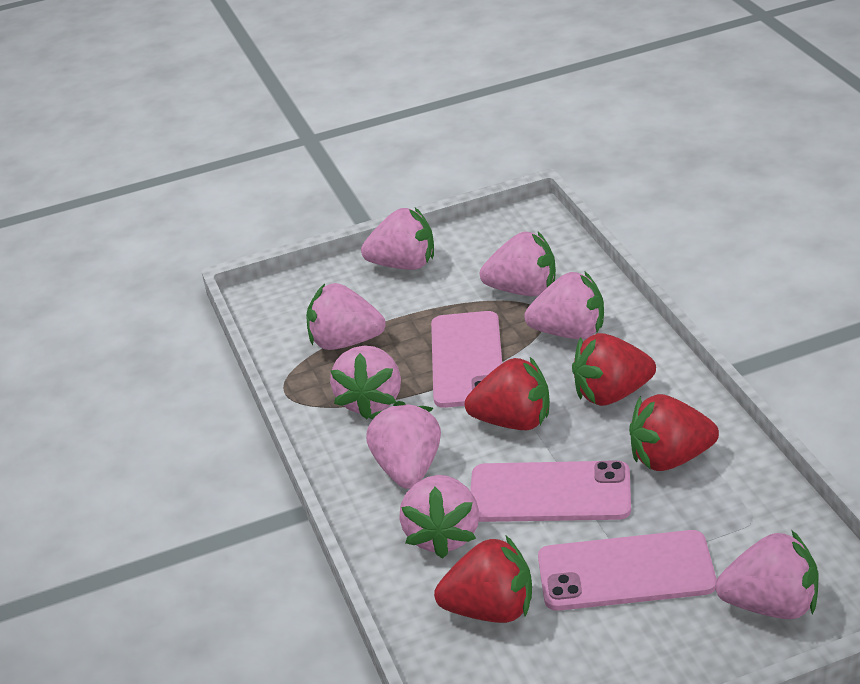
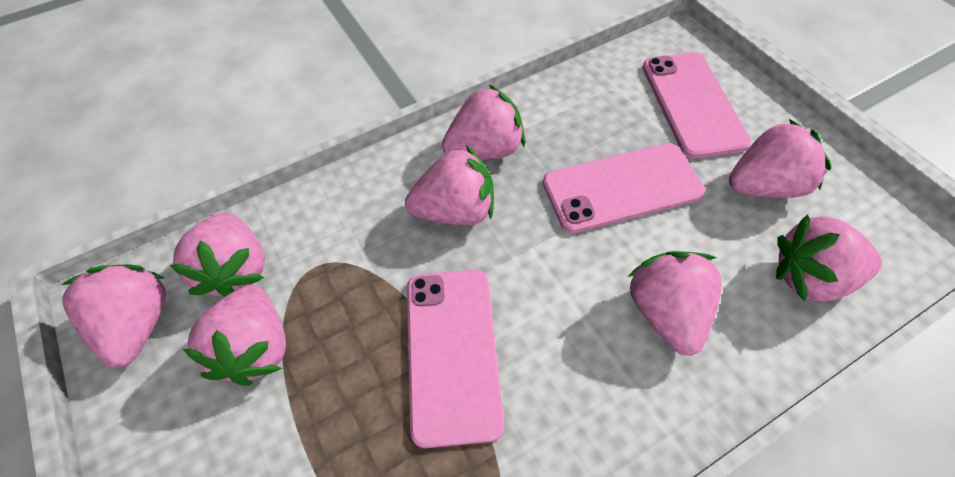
red strawberry: [434,536,532,623] [465,357,550,430] [572,333,656,406] [629,394,719,471] = 4 -> none = 0

